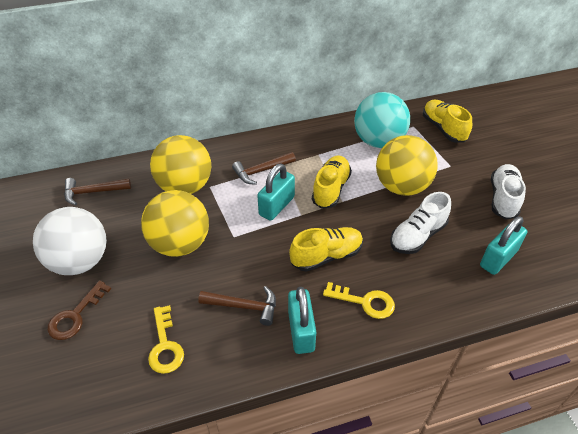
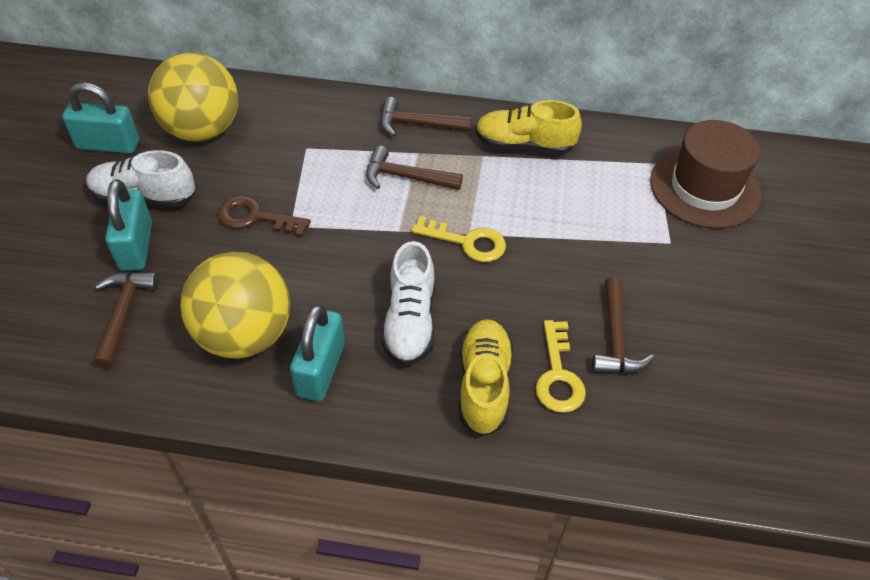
brown hammer: [64,178,131,205] [198,286,276,326] [232,152,296,185] = 3 -> [93,272,159,369] [366,146,463,190] [381,97,472,137] [592,277,654,373] = 4
brown hat: none = 0 -> [650,120,761,229] = 1
turquoise ball: [354,92,410,148] = 1 -> none = 0
white ball: [33,207,107,275] = 1 -> none = 0
yellow ball: [141,190,209,257] [150,135,211,194] [376,135,438,196] = 3 -> [148,52,238,142] [180,252,290,359] = 2
yellow shoe: [289,227,363,271] [312,156,352,209] [423,99,472,143] = 3 -> [459,319,513,436] [475,100,582,154] = 2

